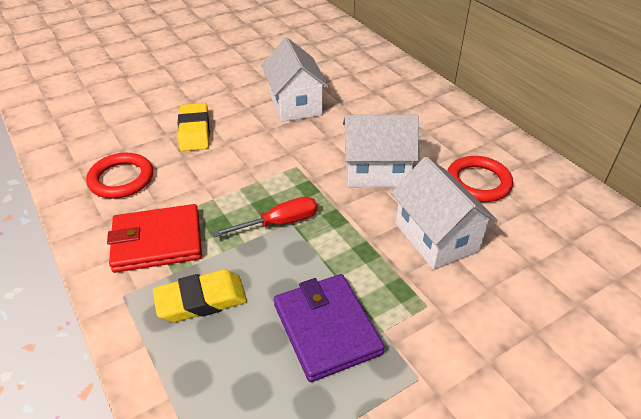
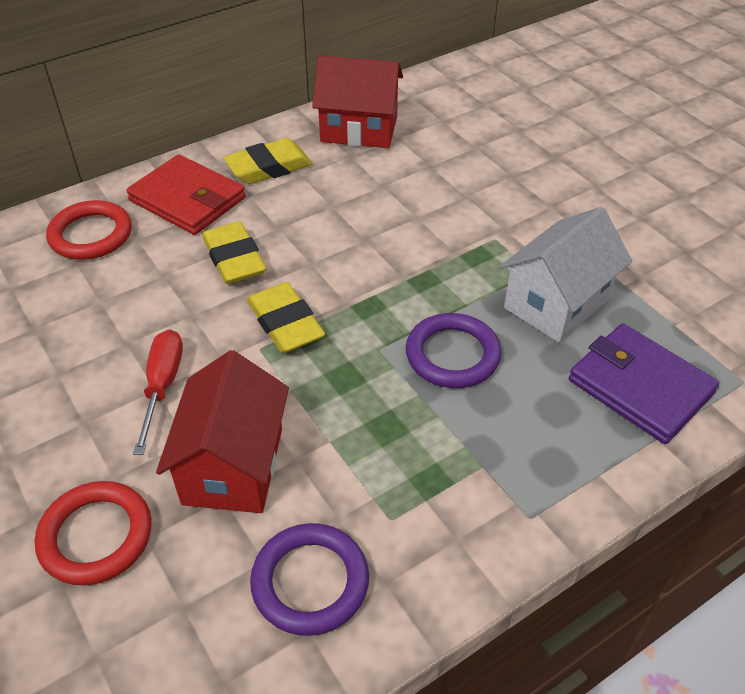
purple ring: none = 0 -> [250,523,369,636] [406,313,501,388] = 2
red house: none = 0 -> [156,350,289,513] [312,55,403,148] = 2
white house: [261,38,329,122] [343,114,419,187] [391,156,498,270] = 3 -> [500,207,632,343] = 1
yellow eraser: [153,270,247,322] [178,103,210,151] = 2 -> [202,222,266,284] [223,138,313,184] [247,282,325,353] = 3

